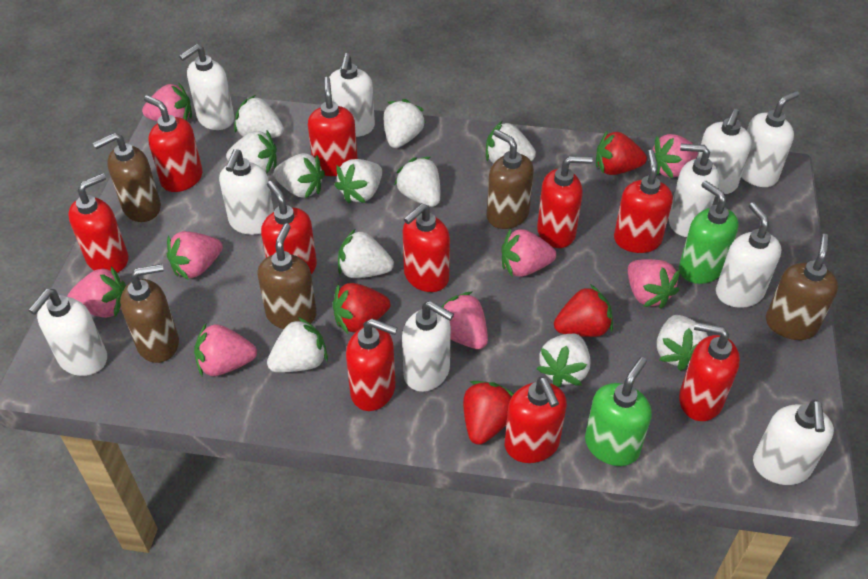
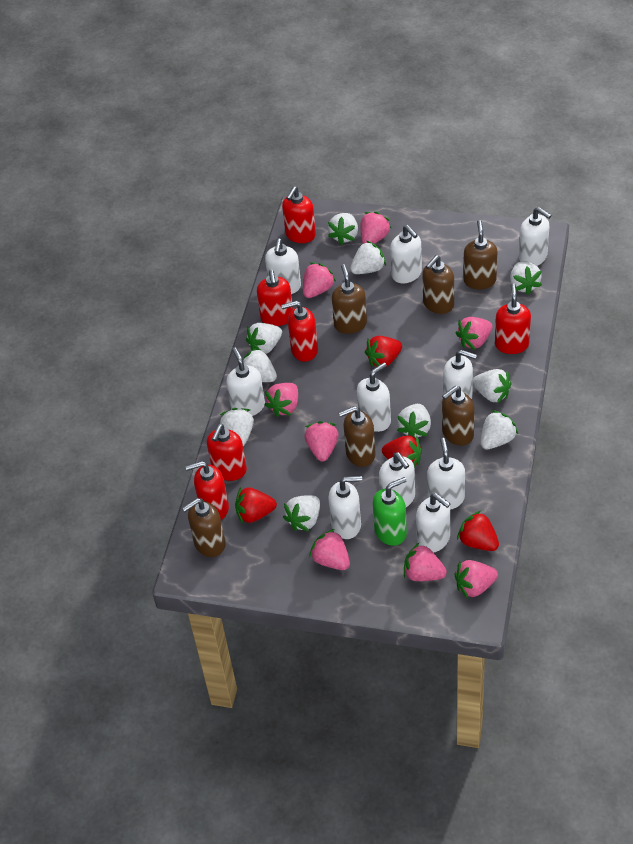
brown soap dispenser: [93,133,161,222] [120,264,179,363] [257,223,317,329] [487,129,534,229] [766,234,838,340] = 5 -> [182,498,226,557] [332,264,367,334] [339,406,376,467] [423,255,454,314] [442,386,475,445] [463,220,497,289] = 6
green soap dispenser: [585,357,652,466] [679,181,738,284] = 2 -> [373,477,407,546] = 1
red soap dispenser: [68,173,128,273] [144,95,203,192] [261,181,317,274] [308,77,358,176] [346,319,397,411] [403,203,450,292] [505,377,567,463] [537,156,593,248] [614,150,673,253] [679,322,740,421] = 10 -> [185,461,229,520] [207,424,247,481] [257,270,293,326] [281,301,318,362] [282,186,316,243] [495,283,531,354] = 6
white strawberry: [226,131,277,174] [234,95,284,138] [267,317,328,373] [273,153,325,198] [334,159,382,204] [338,228,394,278] [384,99,426,148] [394,157,440,207] [486,121,536,164] [537,334,591,387] [657,315,708,371] = 11 -> [220,408,254,446] [243,347,277,382] [246,323,282,354] [283,495,320,531] [328,213,358,245] [350,241,386,274] [397,404,431,438] [473,369,511,403] [481,410,518,449] [510,261,542,295] = 10

